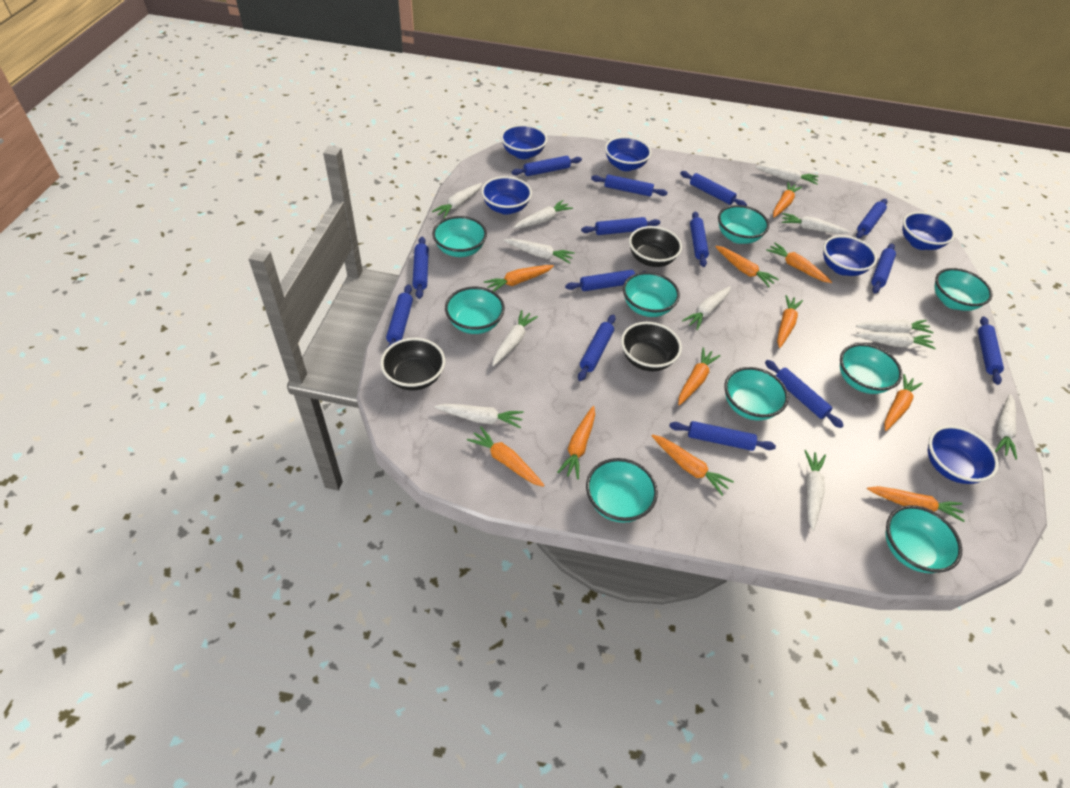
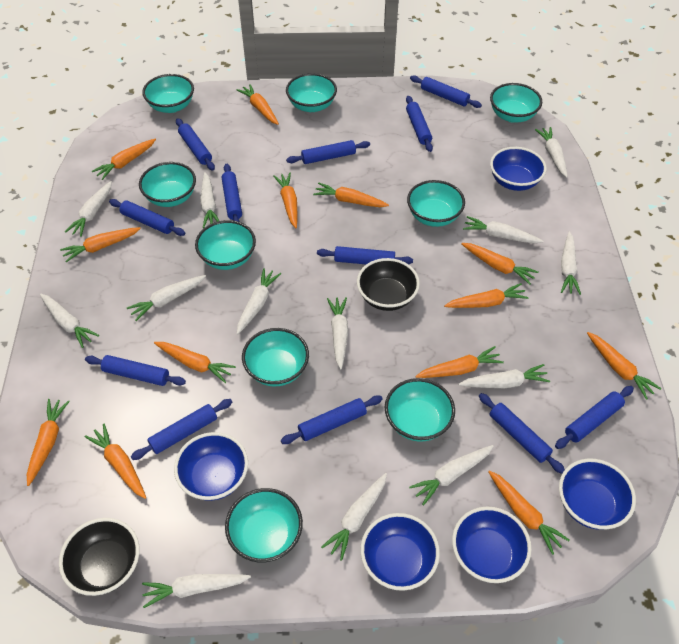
black bowl: [380,338,445,391] [621,322,682,371] [629,226,682,267] = 3 -> [59,518,140,596] [357,258,420,311] = 2
blue bowl: [481,176,532,214] [501,124,547,159] [605,136,652,171] [823,235,877,276] [902,212,955,250] [928,425,999,484] = 6 -> [174,432,248,501] [360,513,440,591] [452,507,531,583] [490,147,546,191] [559,459,636,530] = 5
blue rolling pin: [386,284,413,348] [412,236,429,299] [511,156,582,176] [565,270,646,291] [578,315,616,381] [581,217,660,235] [591,174,668,197] [669,421,776,451] [680,171,747,206] [690,211,709,267] [765,360,844,428] [856,199,887,238] [871,243,896,294] [978,317,1004,385] = 14 -> [85,355,186,386] [109,199,185,236] [131,399,232,460] [176,118,215,171] [222,164,242,222] [281,395,383,444] [286,140,370,164] [317,246,413,264] [406,96,433,152] [410,75,482,108] [479,393,565,474] [555,386,634,449] = 12
orange carrot: [467,427,545,487] [483,265,554,291] [557,406,595,480] [652,434,734,496] [678,348,721,406] [715,246,779,287] [766,243,832,283] [773,182,802,218] [777,295,803,348] [867,486,965,522] [884,374,923,431] = 11 -> [27,399,70,486] [60,227,141,262] [85,424,146,499] [92,139,156,180] [154,342,236,383] [237,84,279,125] [273,173,297,228] [313,183,389,207] [415,346,504,378] [444,283,529,308] [461,243,539,285] [488,470,570,555] [587,332,661,400] = 13
white carrot: [432,183,482,218] [434,404,524,428] [492,310,538,366] [504,239,575,264] [513,200,573,229] [682,286,731,330] [755,165,819,185] [782,213,850,234] [804,450,826,531] [855,332,936,349] [856,320,933,333] [995,394,1017,459] = 12 -> [40,294,99,348] [65,181,112,237] [126,275,206,321] [142,574,251,608] [200,172,219,228] [237,268,281,334] [321,473,387,561] [327,297,348,370] [409,445,494,505] [458,364,550,388] [463,216,543,243] [535,127,568,178] [561,232,581,295] = 13

